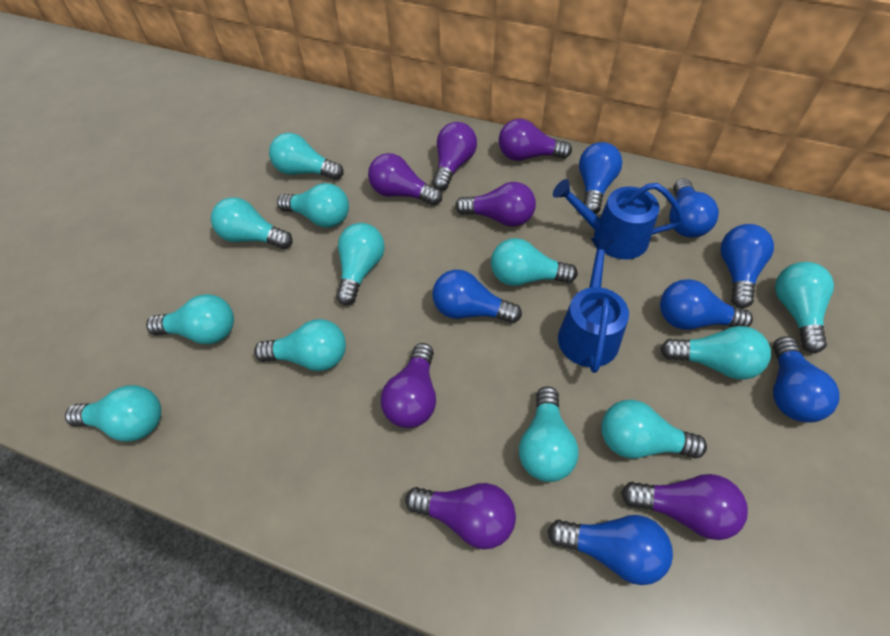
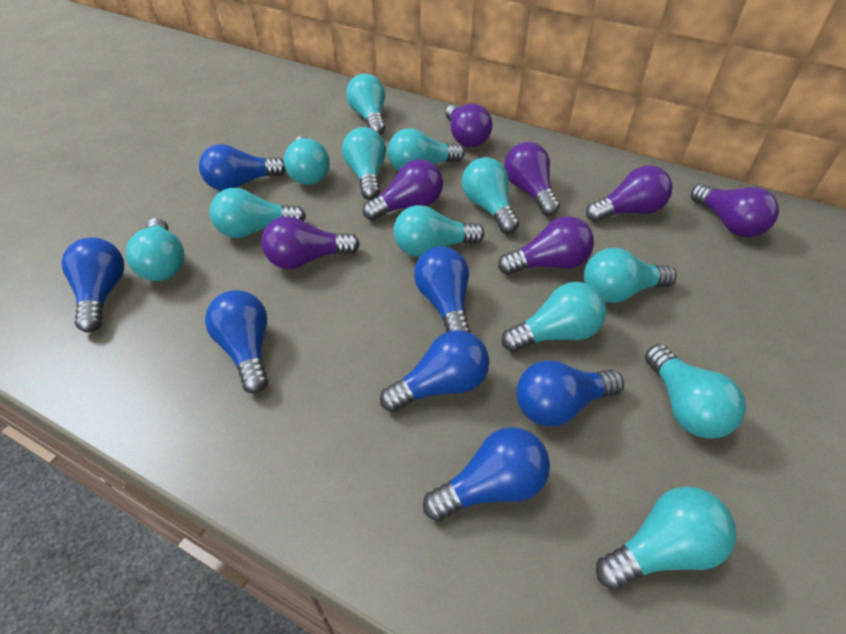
blue watering can: [553,179,684,259] [558,238,629,373] = 2 -> none = 0

